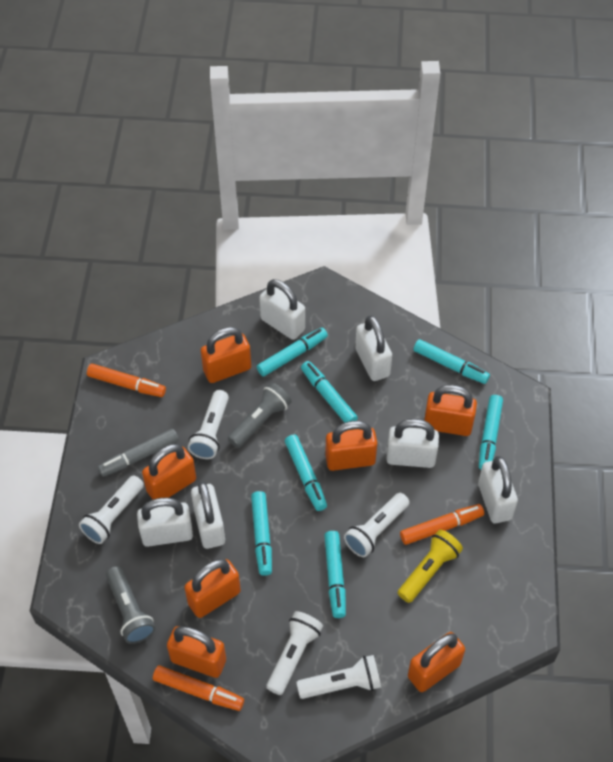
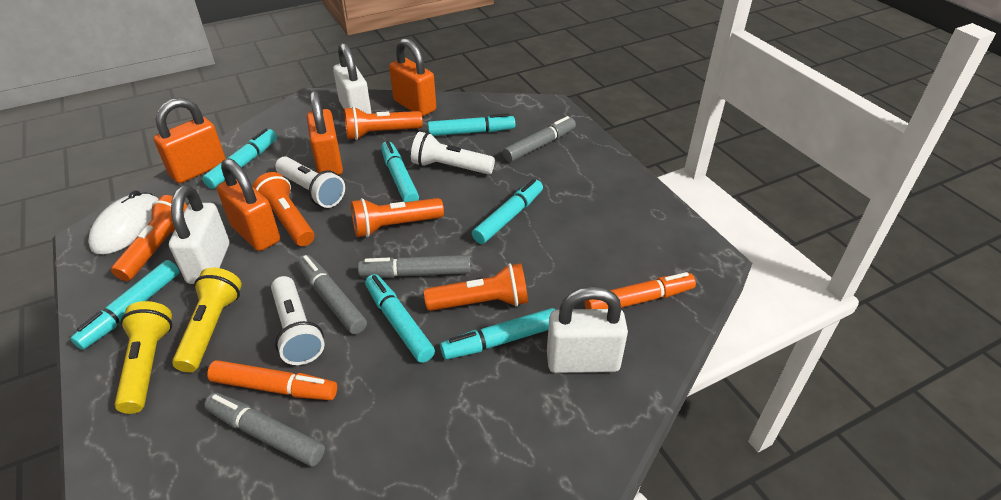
grey flashlight: [106,566,155,644] [228,383,292,448] = 2 -> none = 0
grey marker: [98,429,179,477] = 1 -> [204,393,325,466] [297,255,367,334] [358,255,471,278] [503,116,576,162] = 4
orange flashlight: none = 0 -> [111,195,187,281] [253,172,314,246] [344,106,423,140] [351,198,444,237] [424,263,528,311] = 5
orange marker: [87,364,166,397] [153,665,244,711] [400,504,484,545] = 3 -> [207,360,337,400] [584,272,696,309] = 2
orange padlock: [142,444,196,499] [167,626,226,678] [184,559,241,618] [201,327,251,383] [325,421,377,471] [408,632,465,692] [424,385,477,436] = 7 -> [154,98,226,183] [217,158,280,251] [307,90,343,175] [389,38,436,116] = 4
white flashlight: [79,475,144,544] [188,390,229,459] [266,611,323,695] [297,655,381,699] [344,493,410,557] = 5 -> [271,276,325,365] [275,157,345,208] [411,132,495,174] = 3
white mouse: none = 0 -> [88,190,158,254] = 1
white padlock: [137,498,193,547] [191,481,225,549] [259,279,305,340] [355,315,392,381] [386,419,439,468] [478,456,518,523] = 6 -> [169,185,229,284] [333,42,372,114] [547,286,628,373] = 3
yellow flashlight: [398,530,463,603] = 1 -> [115,301,172,414] [172,268,242,372] = 2

